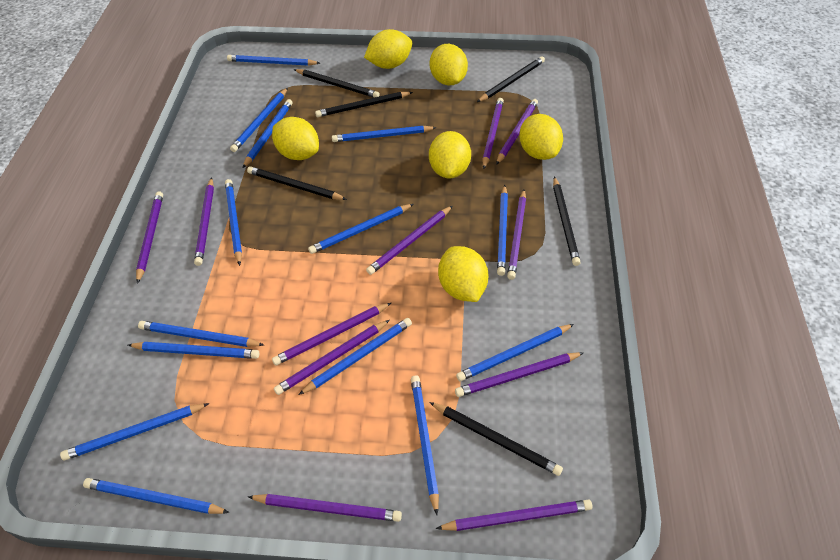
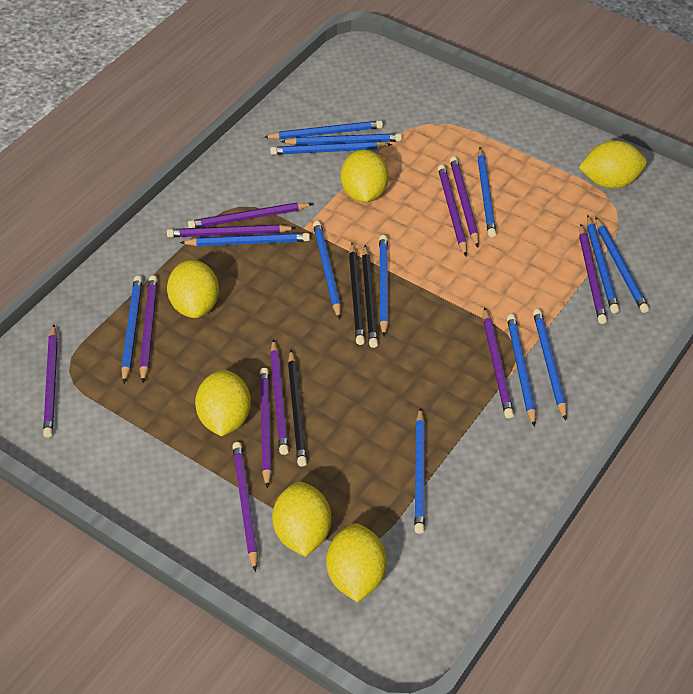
black pencil: [247,166,347,200] [294,69,380,98] [315,92,413,117] [429,402,563,476] [477,56,545,102] [553,177,581,266] = 6 -> [288,350,307,466] [349,243,365,345] [362,245,378,348] = 3
blue pencil: [60,403,209,461] [83,478,229,514] [128,342,259,359] [138,321,264,347] [225,179,242,266] [227,55,320,66] [230,88,288,152] [243,99,293,168] [298,318,412,395] [308,204,413,254] [332,126,437,142] [411,375,439,515] [456,324,574,382] [497,185,508,276] = 14 -> [121,276,143,383] [180,233,310,246] [264,120,383,140] [270,141,392,155] [281,133,402,145] [313,221,341,319] [379,235,389,337] [414,407,425,534] [477,148,496,237] [507,314,536,427] [533,309,567,420] [587,215,619,313] [595,217,649,313] = 13

